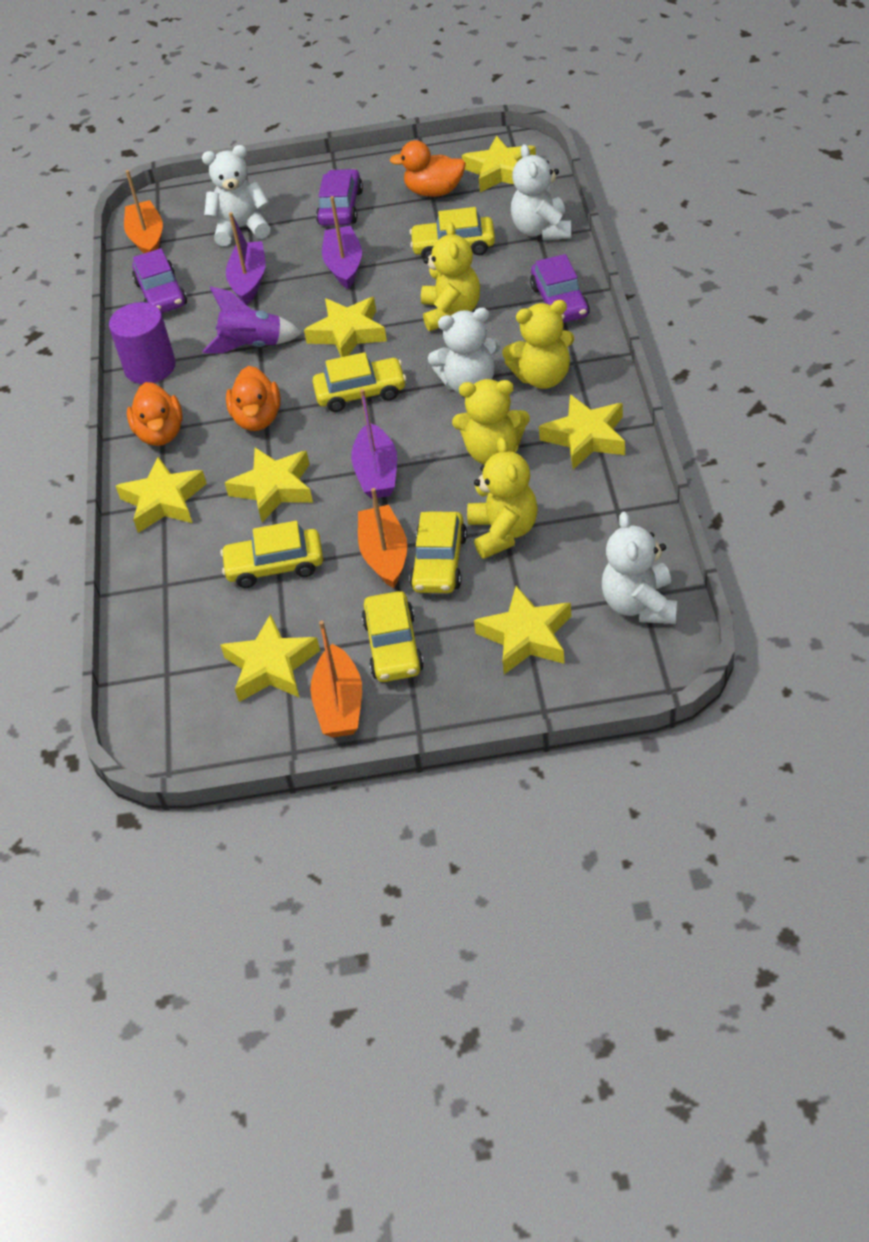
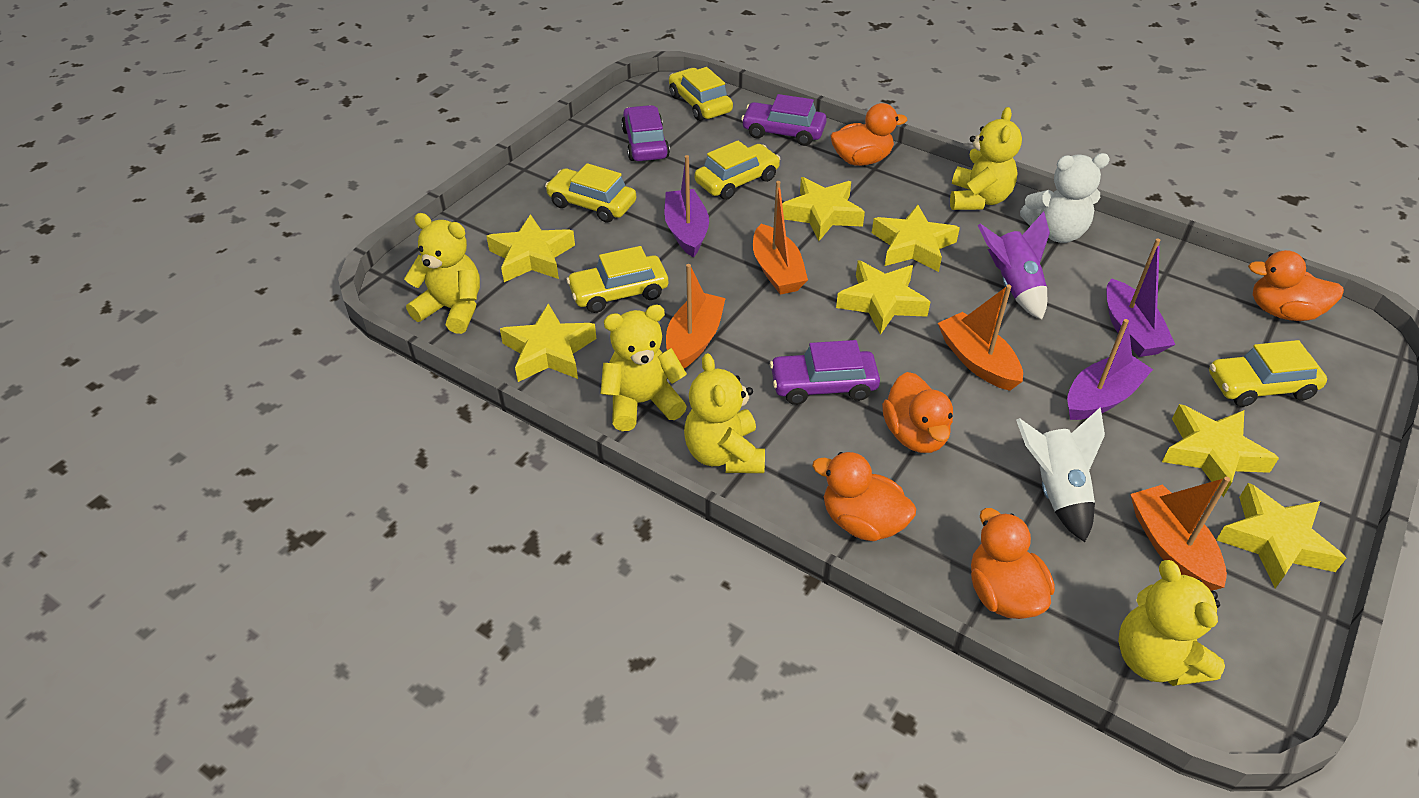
orange boat: [124,170,163,254] [310,621,362,738] [358,488,407,588] = 3 -> [666,264,726,368] [753,181,808,295] [938,285,1023,391] [1130,477,1230,591] = 4
orange duck: [127,382,183,446] [226,366,281,431] [390,140,466,197] = 3 -> [812,452,916,541] [831,103,907,166] [882,372,953,453] [971,508,1055,619] [1248,250,1344,321] = 5
purple cylinder: [109,302,176,384] = 1 -> none = 0
white rocket: none = 0 -> [1016,408,1105,542] = 1
white teddy bear: [202,145,270,246] [428,307,501,393] [511,144,572,240] [602,512,677,624] = 4 -> [1020,153,1110,243] = 1
yellow teddy bear: [421,222,480,331] [452,379,530,465] [467,437,538,559] [502,300,574,389] = 4 -> [404,213,480,334] [601,305,687,431] [684,353,765,473] [950,107,1022,210] [1118,560,1225,686] = 5

